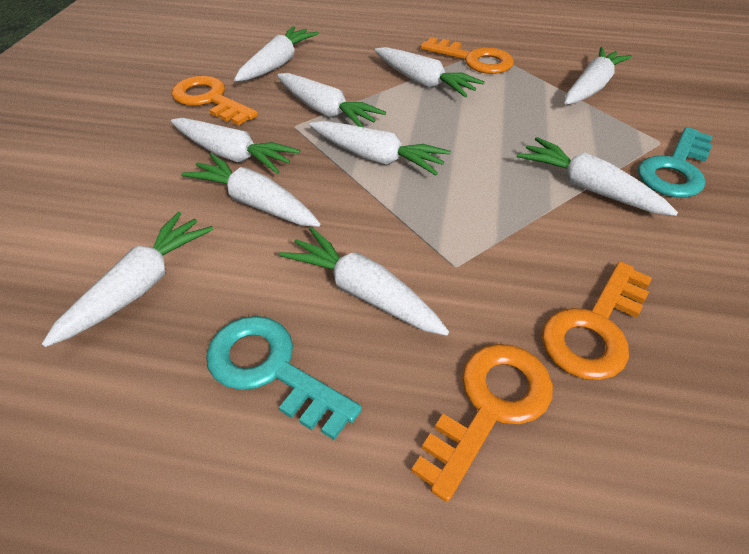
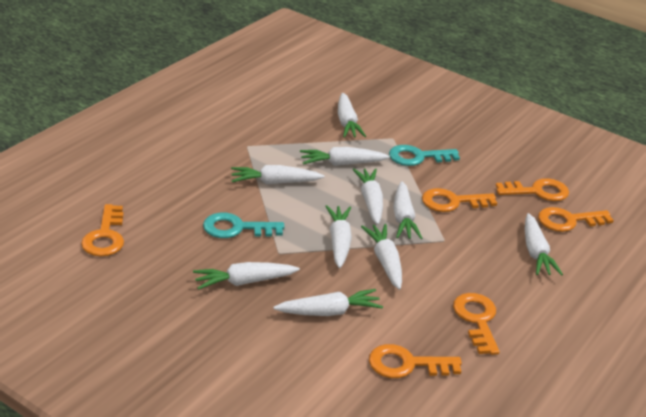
orange key: [172,76,258,126] [411,344,553,502] [421,37,514,74] [542,262,652,380] = 4 -> [81,204,124,257] [369,344,462,378] [422,188,497,212] [453,293,500,355] [496,178,569,201] [538,207,614,232] = 6

